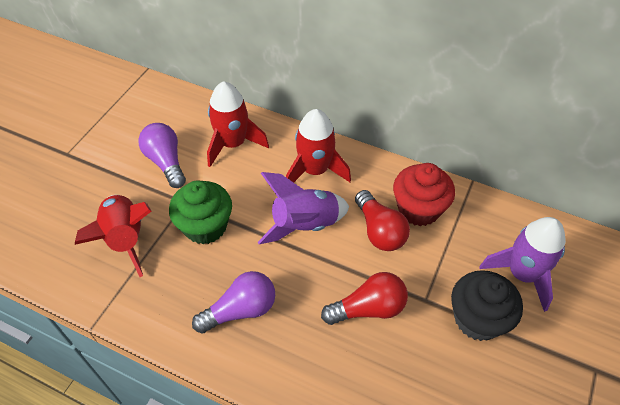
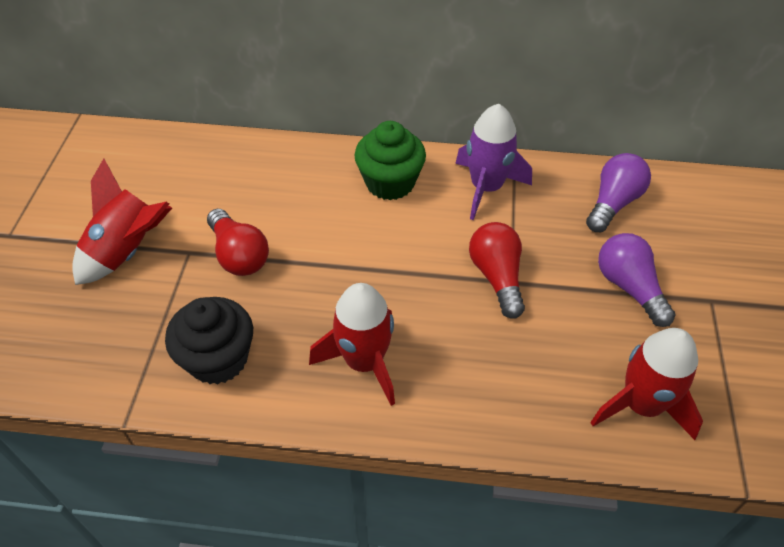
purple rocket: [258,172,349,244] [479,217,566,312] = 2 -> [455,104,532,220] = 1
red cupcake: [393,163,455,226] = 1 -> none = 0

